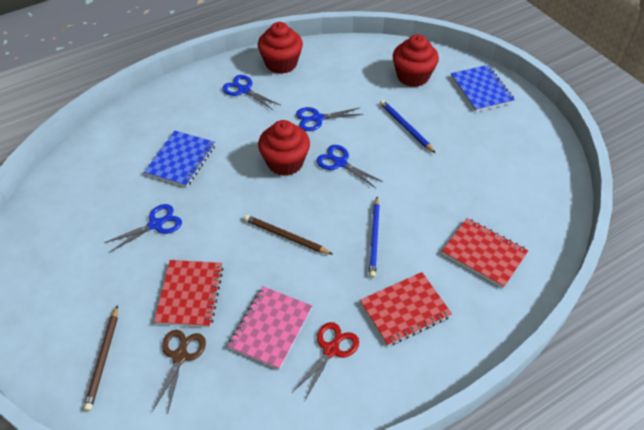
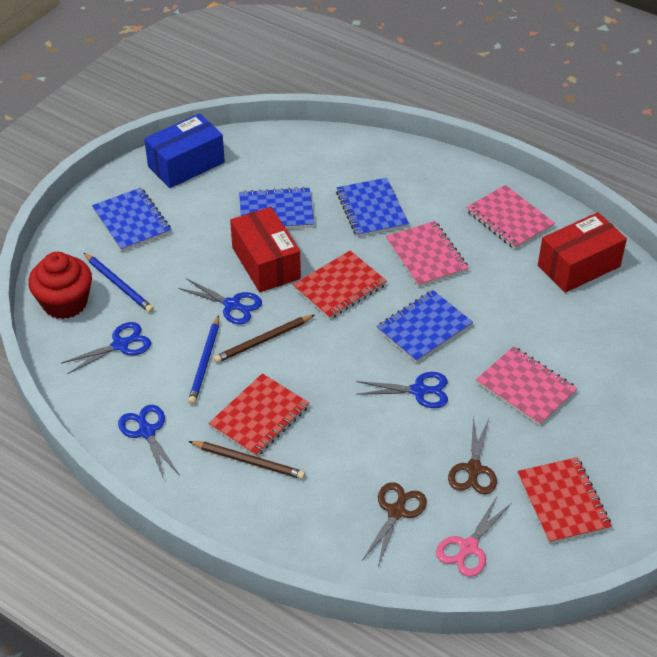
blue box: none = 0 -> [144,113,225,188] = 1
blue notebook: [144,131,215,187] [451,65,515,112] = 2 -> [92,188,171,252] [239,187,314,229] [336,178,409,237] [376,290,473,363] = 4
brown scissors: [152,330,206,415] = 1 -> [362,482,427,567] [448,416,497,495] = 2
pink notebook: [228,286,312,370] = 1 -> [386,221,469,287] [466,185,555,249] [476,346,578,426] = 3
pink scissors: none = 0 -> [436,497,512,577] = 1
red box: none = 0 -> [230,207,301,292] [538,212,627,293] = 2
red cupcake: [258,22,303,74] [258,120,310,176] [393,34,439,87] = 3 -> [28,252,92,319] = 1
red scissors: [293,322,359,400] = 1 -> none = 0

